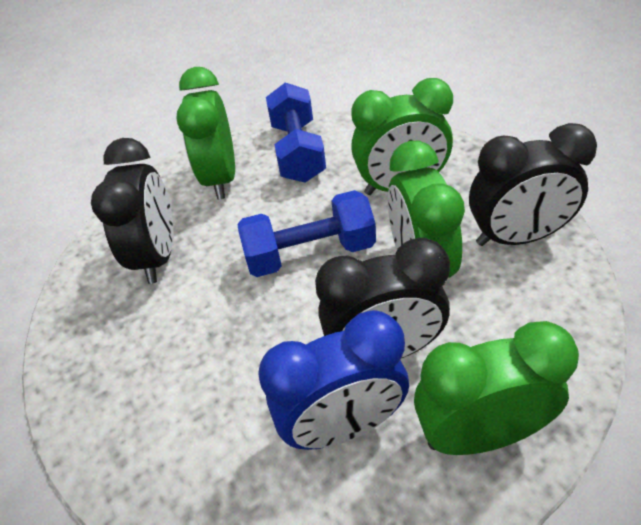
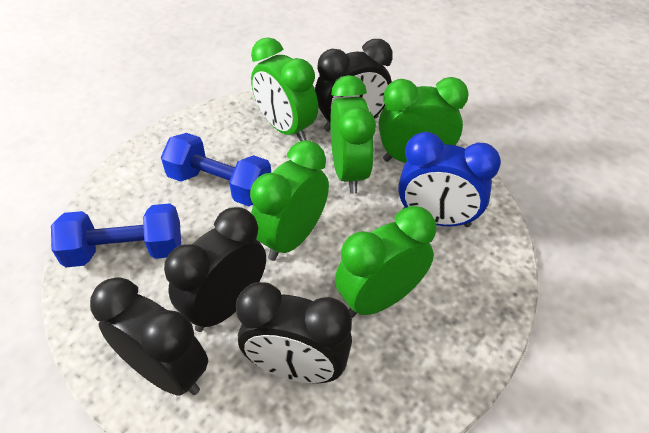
black clock: [91,138,173,284] [315,238,450,358] [469,123,597,246] = 3 -> [90,277,208,396] [164,207,266,332] [236,282,352,383] [315,39,393,132] = 4
green clock: [176,67,235,199] [351,78,453,195] [388,141,465,278] [414,321,579,455] = 4 -> [250,140,329,261] [251,37,318,141] [330,75,376,194] [335,206,436,318] [379,77,469,163] = 5

